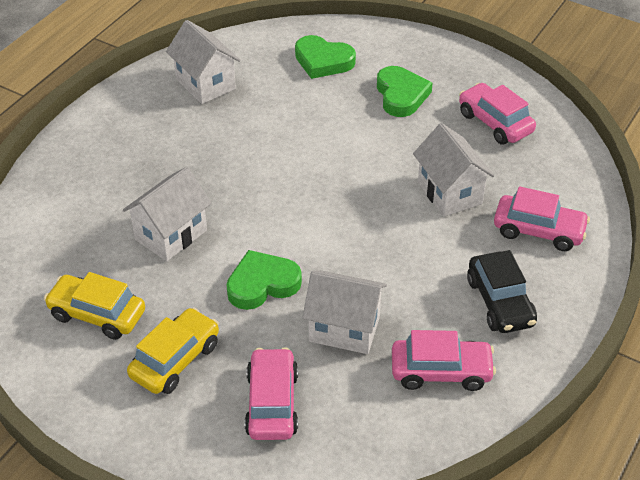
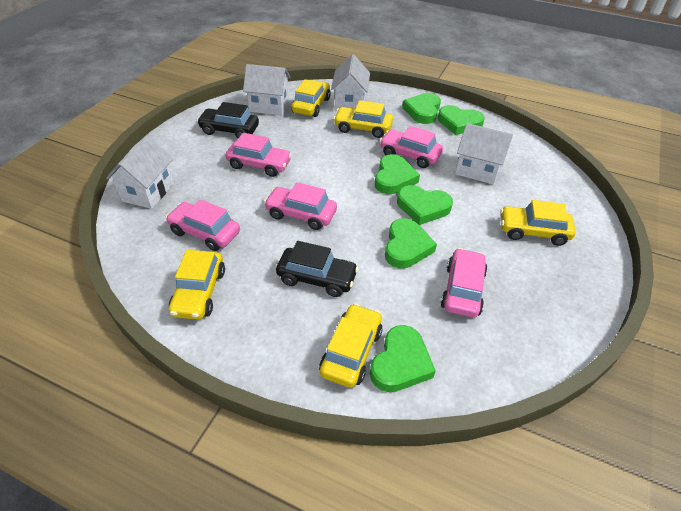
black car: [467,250,537,333] = 1 -> [197,102,259,138] [276,241,359,297] = 2
green heart: [226,250,302,310] [295,35,356,79] [377,66,433,117] = 3 -> [370,325,436,392] [375,154,420,194] [385,218,437,268] [397,185,453,225] [402,93,441,124] [438,105,485,135] = 6
pink car: [245,347,298,440] [392,330,496,391] [459,83,536,145] [494,187,590,251] = 4 -> [166,199,240,251] [226,133,292,177] [264,182,337,230] [380,126,443,168] [441,248,488,318] = 5
yellow car: [44,272,145,340] [127,308,219,394] = 2 -> [169,250,225,320] [291,79,331,117] [319,303,383,388] [333,100,393,138] [500,200,576,246] = 5

